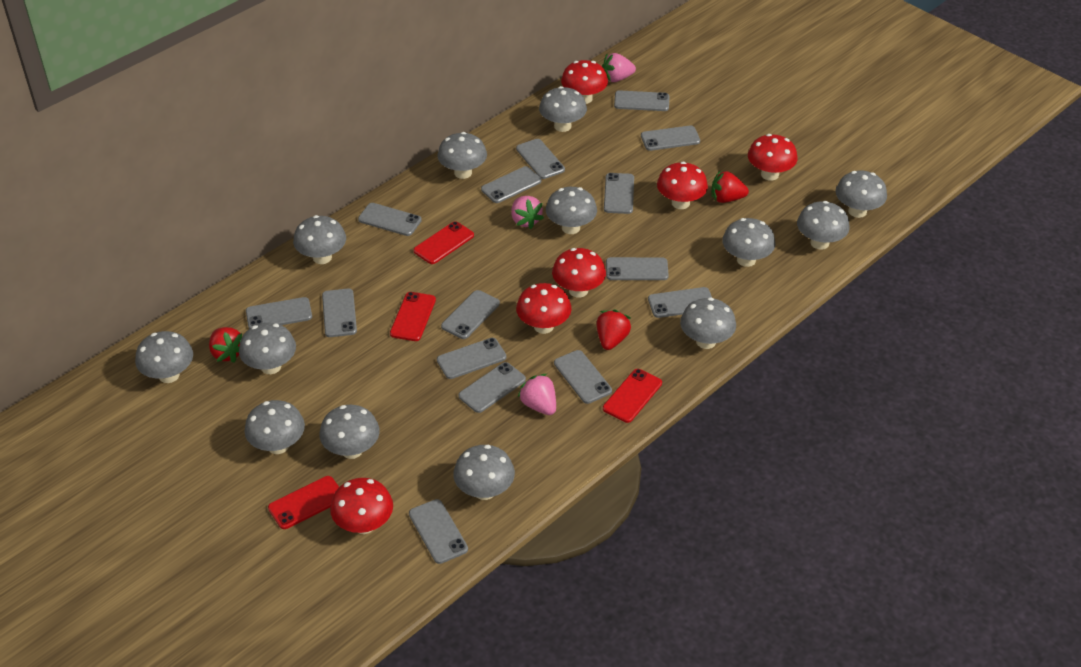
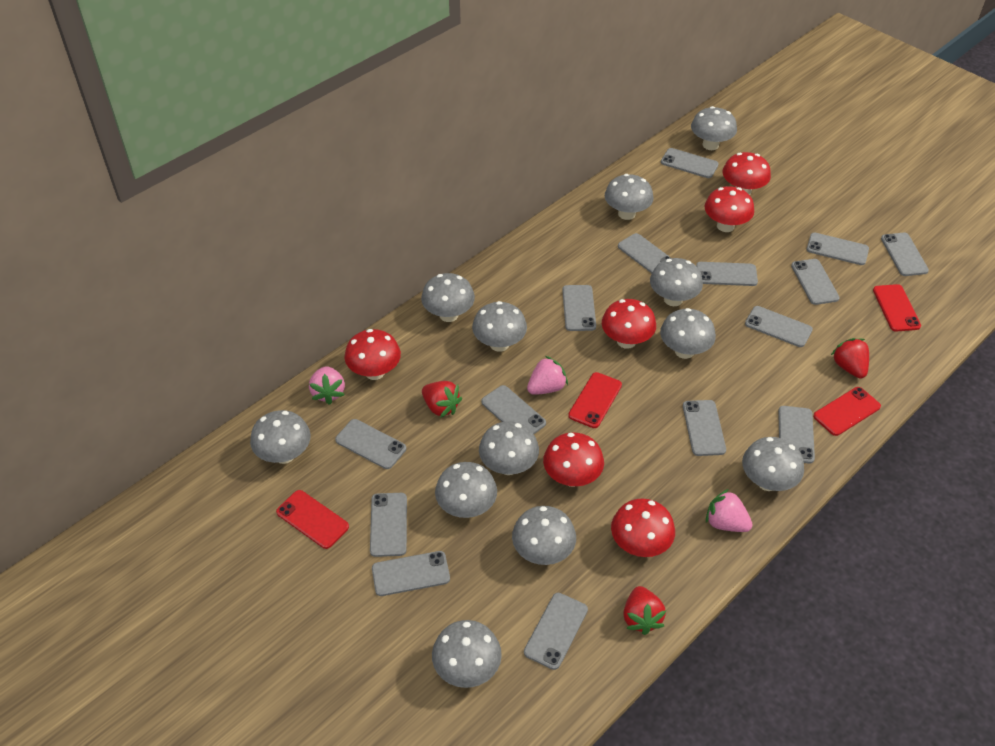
grey mushroom: [135,331,193,383] [239,323,296,374] [244,400,305,454] [293,215,346,264] [320,405,380,459] [437,132,487,179] [453,445,515,500] [539,86,587,132] [546,187,597,234] [680,297,736,349] [722,218,775,267] [797,201,850,250] [836,171,887,218] = 13 -> [250,410,311,464] [421,273,475,322] [432,620,502,688] [435,462,497,518] [472,301,527,352] [479,421,539,475] [512,506,576,565] [605,174,654,220] [650,258,703,306] [660,308,716,359] [691,106,737,150] [742,437,804,491] = 12

